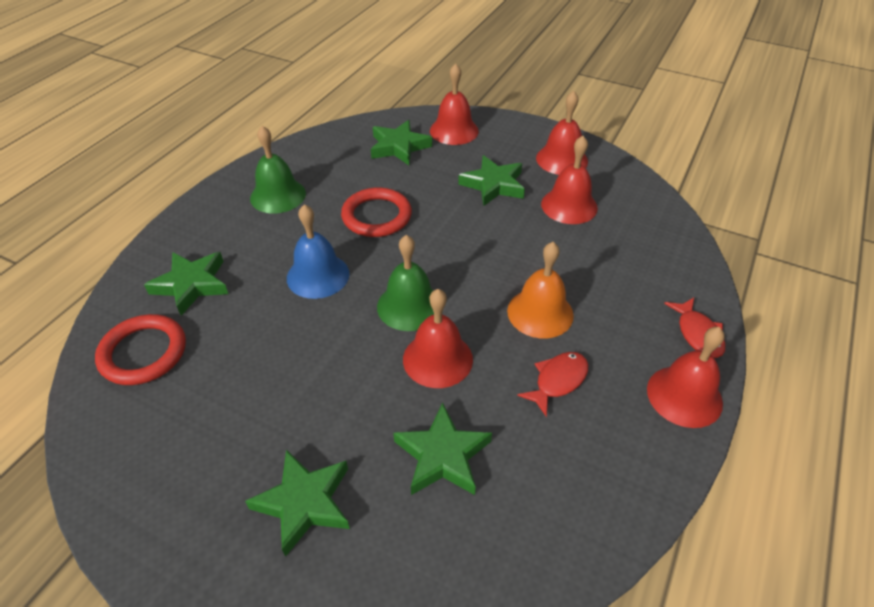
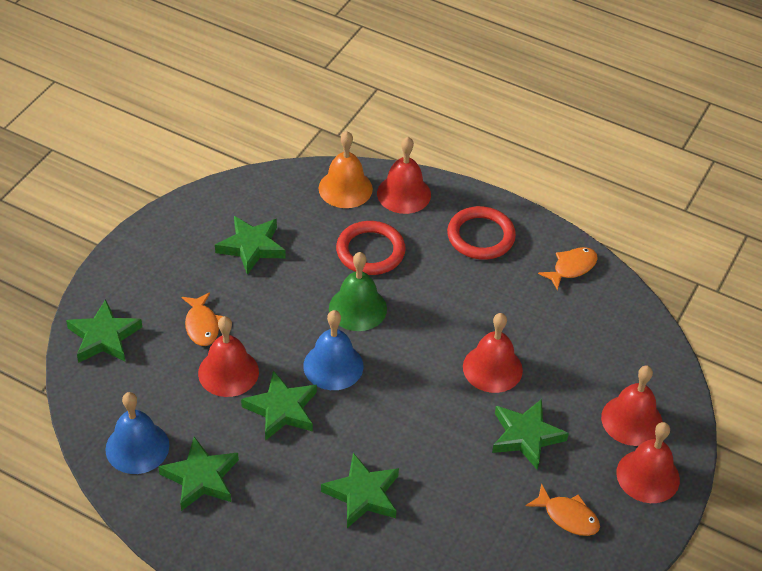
blue bell: [287,204,349,299] = 1 -> [105,392,169,474] [303,310,364,390] = 2
green bell: [250,126,306,213] [377,235,434,331] = 2 -> [329,252,387,331] = 1
green star: [144,252,228,316] [245,450,350,557] [371,120,432,165] [393,403,492,495] [458,155,525,206] = 5 -> [66,299,142,363] [158,437,239,511] [215,216,286,275] [241,370,317,441] [321,453,399,528] [492,399,569,470] = 6
orange fish: none = 0 -> [182,293,223,346] [526,483,600,536] [538,247,598,290] = 3
red fish: [517,352,588,417] [664,298,725,358] = 2 -> none = 0

